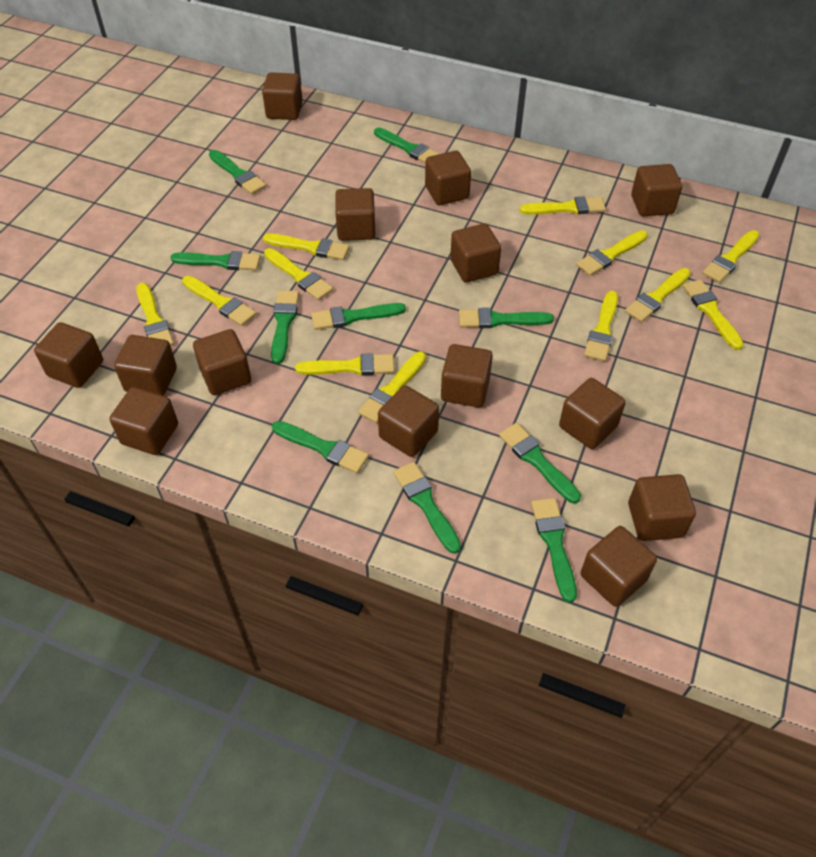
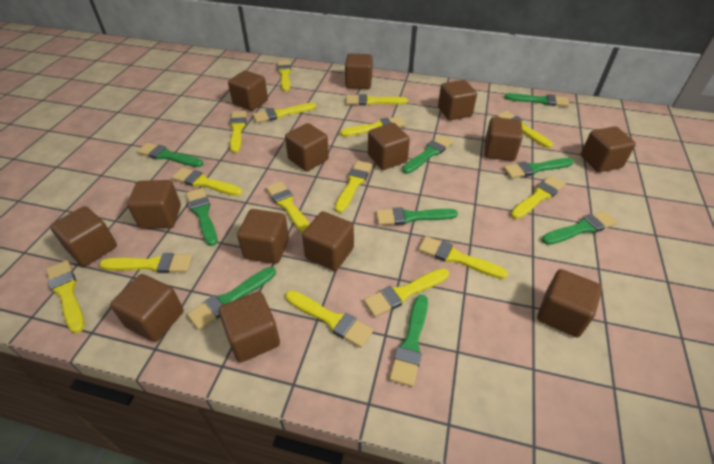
green brush: [170,251,261,270] [209,150,266,194] [271,290,299,364] [272,421,369,473] [311,303,406,330] [374,128,439,163] [393,462,461,554] [459,308,554,328] [499,423,581,503] [531,498,577,603] = 10 -> [137,143,203,167] [186,188,217,246] [187,267,276,330] [376,207,458,225] [389,295,428,387] [402,135,453,174] [503,158,574,178] [504,93,569,107] [542,210,617,245] = 9
yellow brush: [136,283,174,346] [182,276,256,326] [263,234,350,260] [264,248,333,300] [295,353,395,375] [358,351,426,423] [520,196,606,214] [576,230,648,276] [584,291,618,361] [625,268,691,322] [682,279,744,350] [702,230,760,283] = 12 -> [46,260,85,333] [99,253,193,273] [172,168,242,196] [229,111,247,153] [253,103,316,123] [266,181,310,234] [277,60,291,92] [285,290,373,348] [335,160,373,213] [340,116,406,137] [346,94,408,106] [364,268,449,317] [418,236,508,279] [496,111,553,148] [511,176,566,219] = 15

